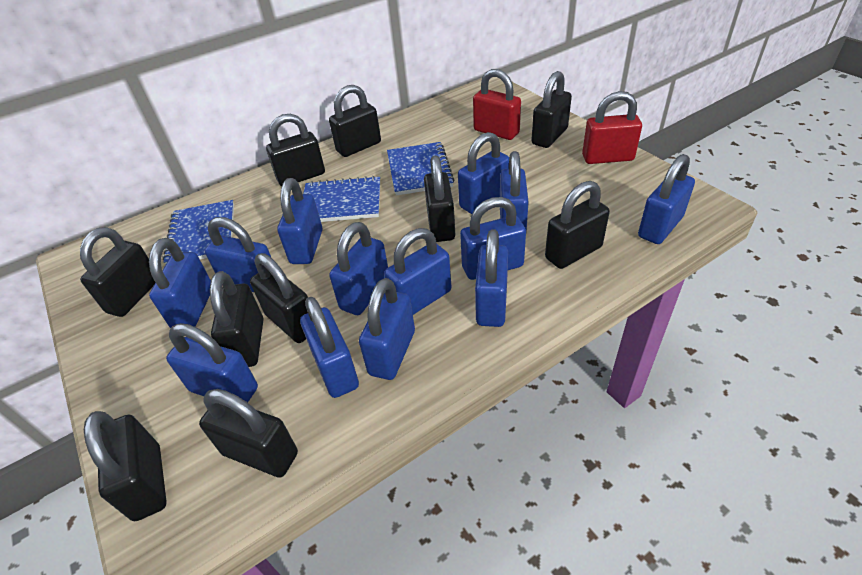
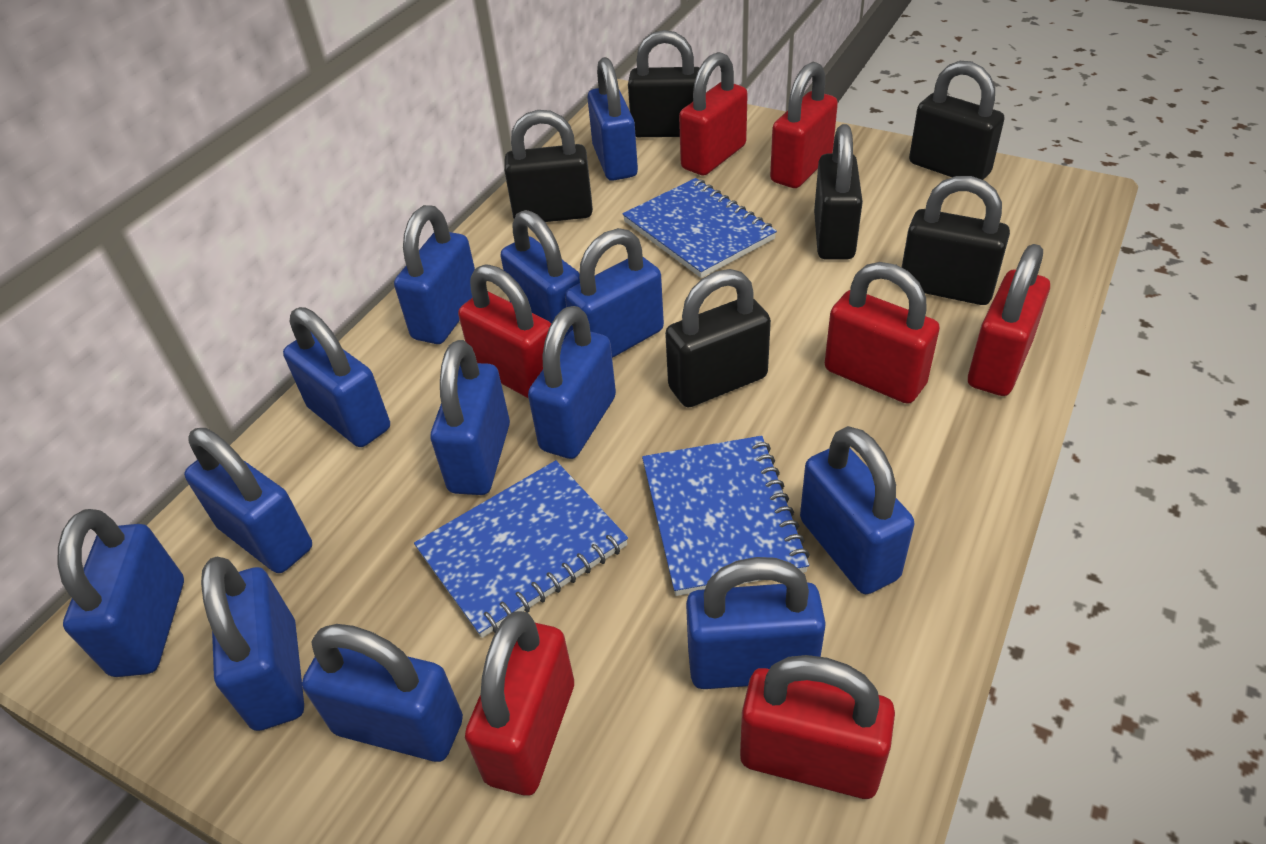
black padlock: [80,227,155,317] [84,411,167,521] [199,389,298,478] [210,271,263,367] [250,253,308,343] [266,114,325,187] [329,85,381,157] [424,155,455,242] [531,71,572,148] [545,181,610,269] = 10 -> [504,110,593,222] [628,30,700,137] [665,269,771,407] [814,124,863,260] [901,176,1010,305] [909,61,1004,180] = 6
red padlock: [473,69,521,140] [582,91,642,164] = 2 -> [458,264,551,399] [465,611,574,796] [679,52,748,175] [740,655,895,799] [770,62,838,188] [825,262,940,404] [968,244,1050,396] = 7

